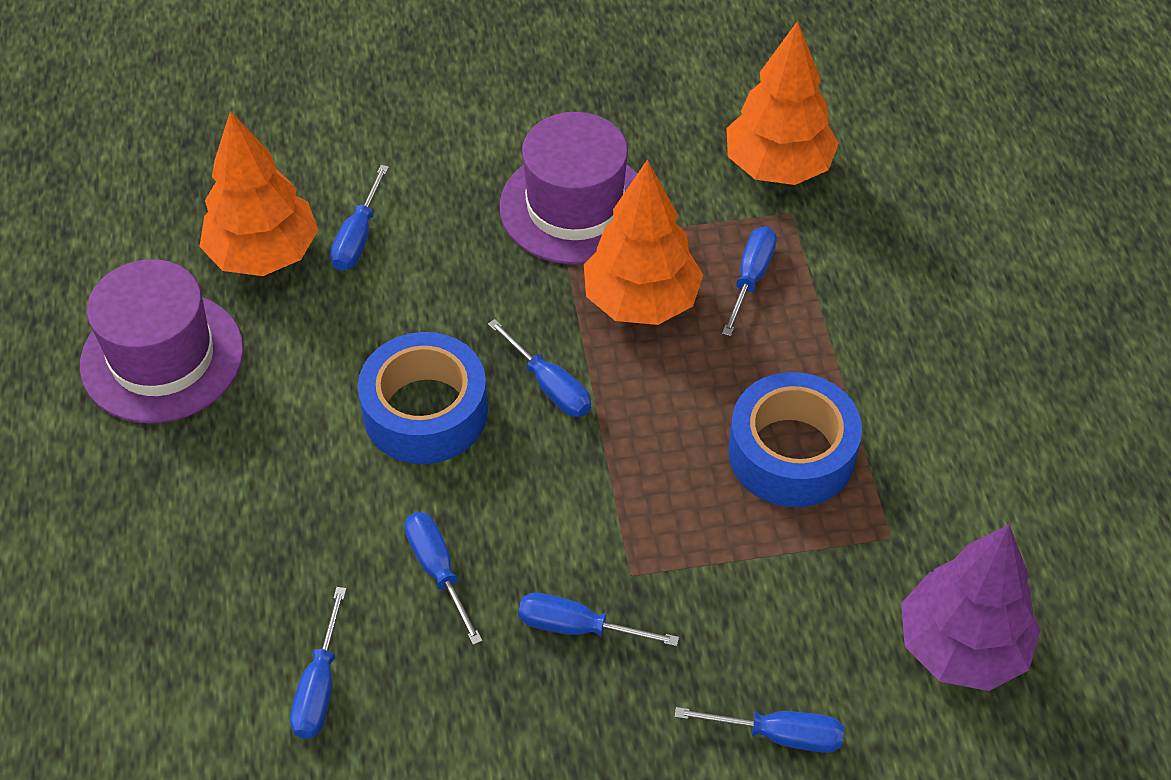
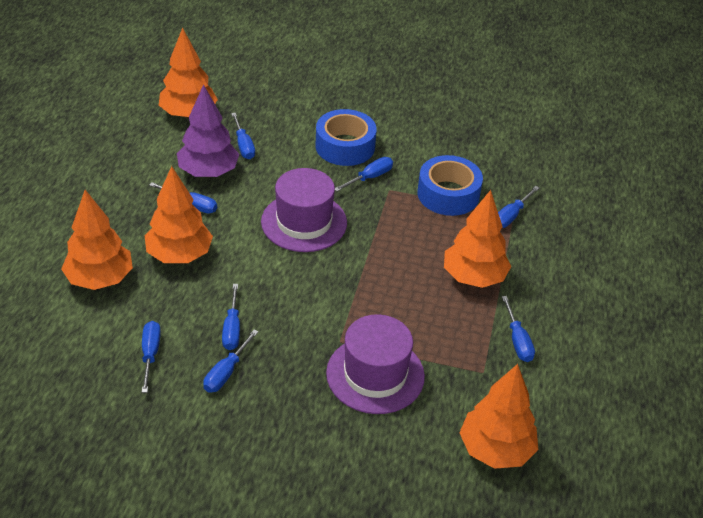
blue screwdriver: [290,587,346,739] [330,165,389,271] [405,512,483,645] [488,319,591,417] [518,593,679,646] [675,707,844,753] [722,226,777,336] = 7 -> [142,321,161,393] [149,182,217,214] [203,330,259,393] [222,284,240,350] [231,113,255,159] [335,157,393,191] [498,186,539,228] [502,296,535,362] = 8
orange tree: [199,111,318,276] [584,159,703,325] [726,21,839,185] = 3 -> [61,190,133,290] [145,166,213,263] [159,27,218,119] [444,190,511,288] [459,364,538,469] = 5

